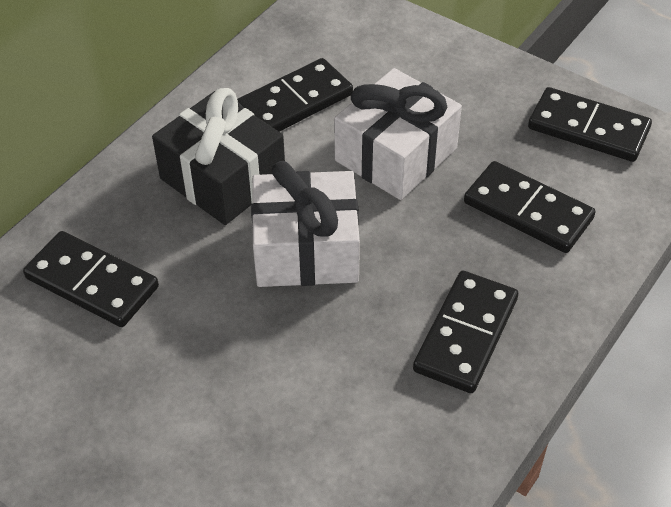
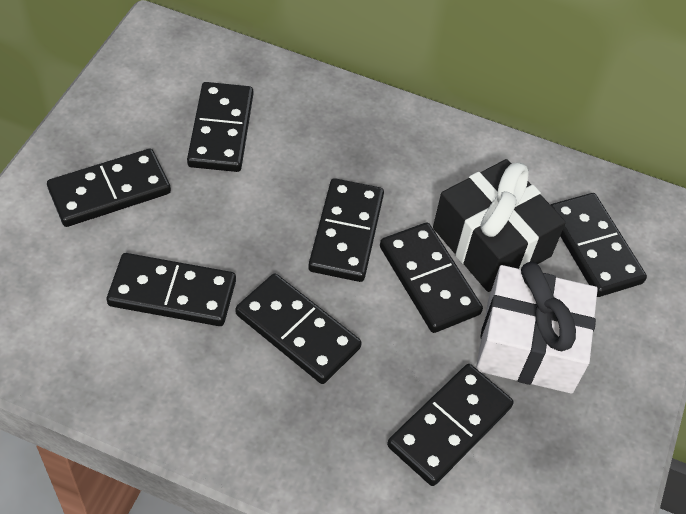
black domino: [23,231,159,327] [237,58,353,132] [413,271,518,393] [464,161,595,253] [528,87,652,162] = 5 -> [47,149,171,227] [107,253,236,326] [187,82,253,172] [236,273,362,384] [308,178,384,282] [380,223,483,333] [387,364,513,486] [550,193,647,297] = 8
white gift: [251,161,360,287] [334,68,462,200] = 2 -> [476,262,598,394] = 1

